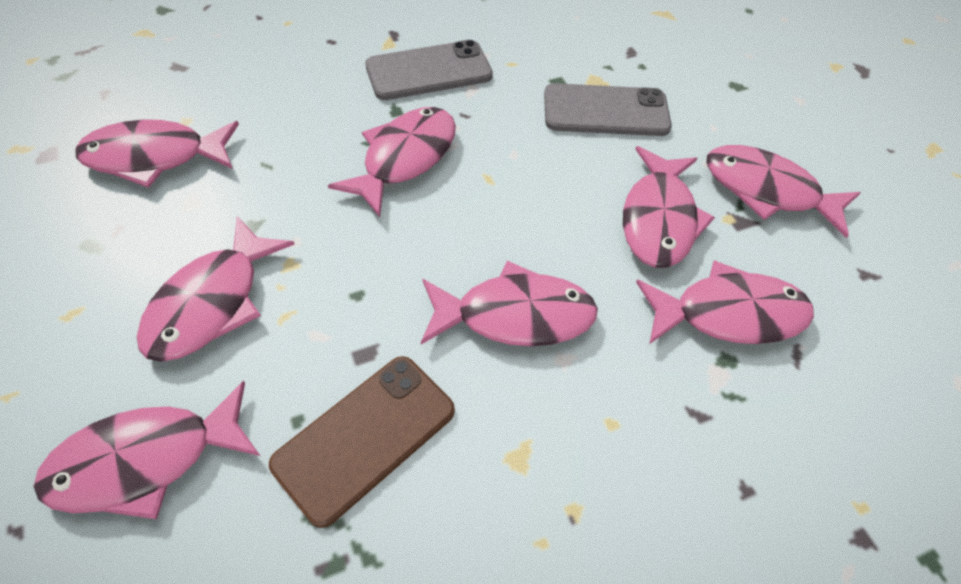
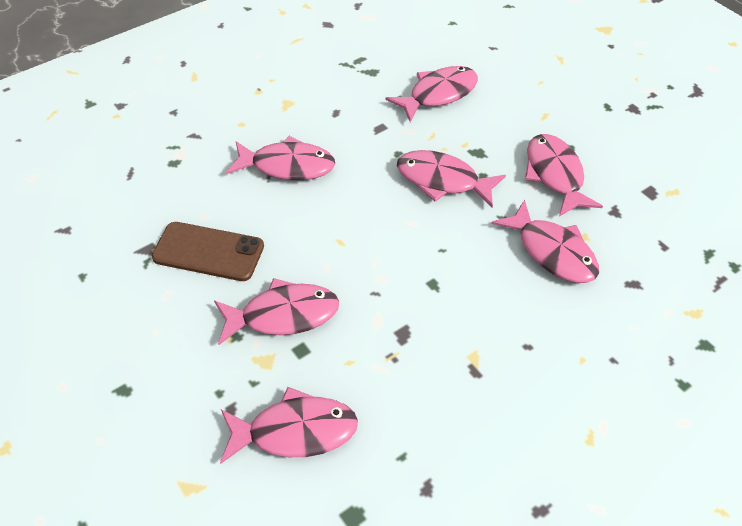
grey phone: [365,40,493,100] [544,83,672,136] = 2 -> none = 0
pink fish: [34,381,260,519] [75,119,239,188] [137,216,295,362] [328,107,456,217] [421,261,598,346] [623,146,715,268] [636,260,814,344] [706,145,861,238] = 8 -> [214,278,339,345] [220,387,358,464] [226,136,335,180] [385,66,478,122] [397,150,506,207] [491,200,599,283] [525,134,603,217] = 7

